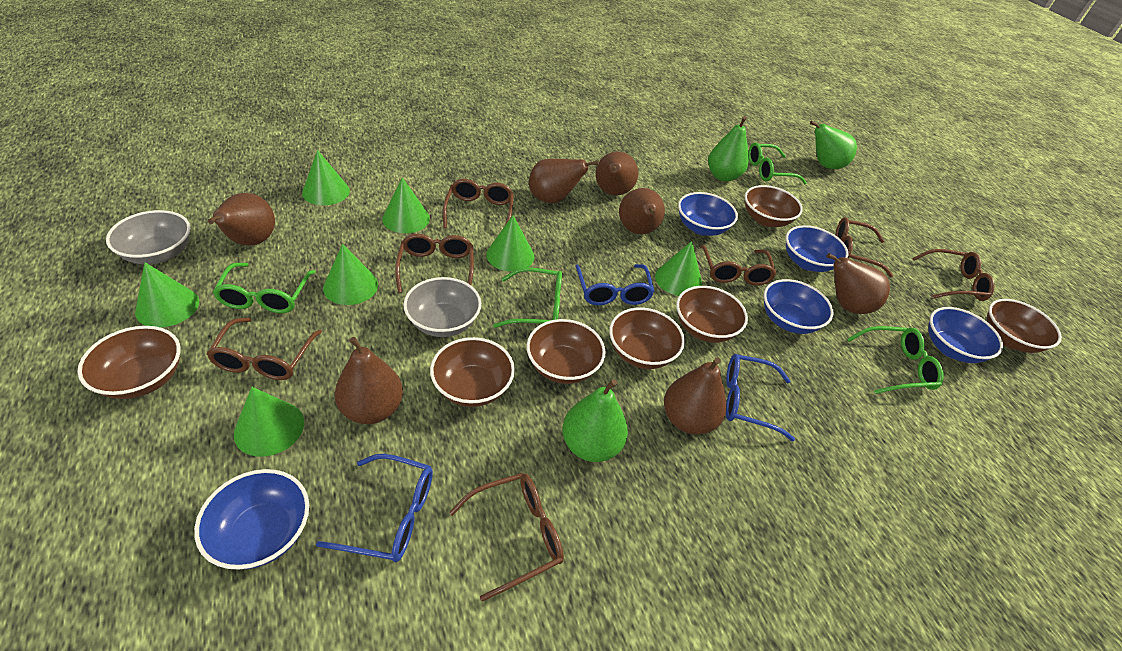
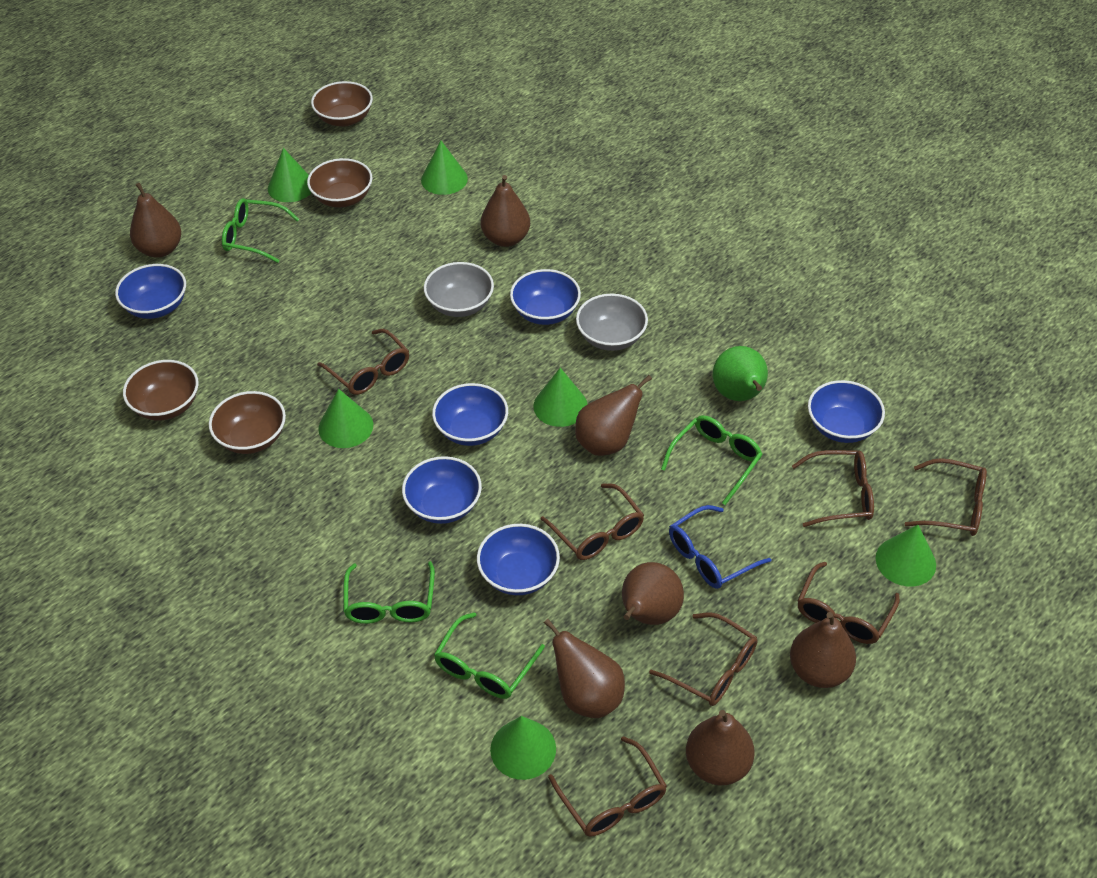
blue bowl: [194,469,309,570] [678,192,738,236] [764,279,834,334] [786,225,848,272] [928,307,1003,363] = 5 -> [115,264,186,319] [402,456,482,524] [432,383,508,446] [477,524,560,595] [510,269,581,325] [808,380,885,443] = 6
blue glasses: [316,454,433,562] [575,264,655,305] [726,354,795,441] = 3 -> [669,505,771,589] = 1
brown bowl: [77,326,181,399] [430,337,515,407] [527,319,606,384] [609,308,685,369] [676,286,748,343] [745,185,803,227] [987,299,1062,353] = 7 -> [123,360,199,421] [209,391,286,454] [307,158,373,208] [311,81,373,127] = 4
green cone: [135,262,199,327] [234,387,304,457] [302,150,350,205] [323,244,378,305] [382,177,430,233] [486,215,534,272] [655,241,702,296] = 7 -> [268,148,311,202] [318,389,373,448] [421,141,468,195] [490,716,556,780] [533,368,588,427] [876,525,936,586] = 6
green pear: [562,379,628,462] [708,116,749,182] [810,121,857,169] = 3 -> [713,346,768,401] = 1

